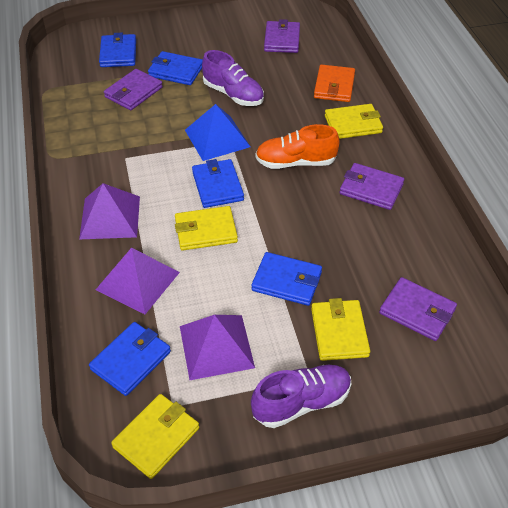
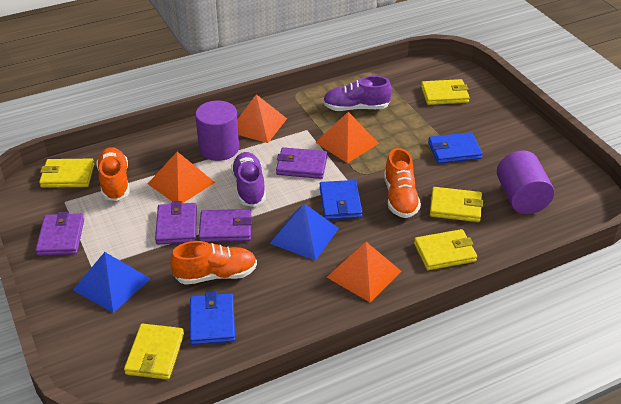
blue pyramid: [185,104,250,161] = 1 -> [73,252,151,313] [270,203,339,261] = 2
blue wallet: [89,322,171,396] [99,33,136,67] [148,51,203,85] [192,159,244,208] [251,252,322,306] = 5 -> [190,292,235,345] [320,180,363,220] [428,132,483,163] = 3
orange pyramid: none = 0 -> [148,152,215,203] [238,94,287,143] [315,112,379,163] [327,242,401,303] = 4
orange shoe: [255,124,340,169] = 1 -> [96,147,130,201] [170,241,257,285] [384,148,421,218] = 3
orange wallet: [314,65,355,102] = 1 -> none = 0
purple cylinder: none = 0 -> [195,101,239,161] [497,150,554,214] = 2
purple pyramid: [79,183,140,239] [96,248,180,314] [180,315,255,380] = 3 -> none = 0
yellow wallet: [111,394,199,479] [175,206,238,251] [311,298,370,361] [325,104,383,139] = 4 -> [39,159,94,188] [124,323,184,380] [414,229,477,270] [421,79,470,105] [430,187,483,222] = 5

